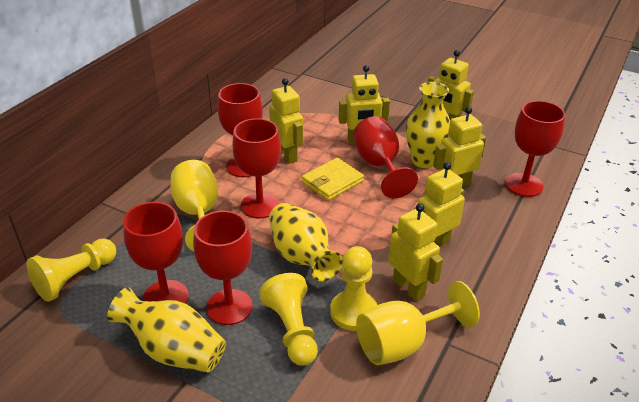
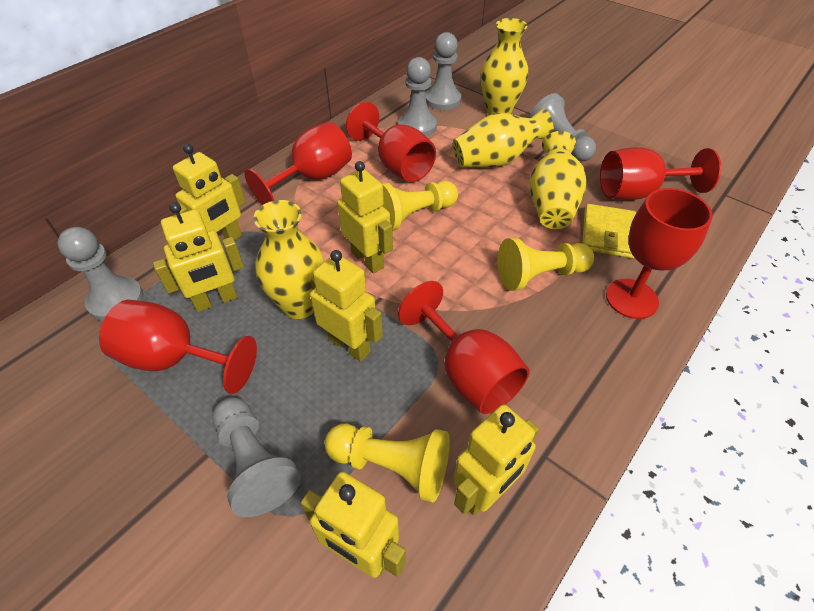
grey pawn: none = 0 -> [57,227,144,321] [212,397,301,517] [398,57,437,137] [426,32,461,110] [529,93,596,161] = 5
yellow goblet: [170,160,218,251] [356,281,480,365] = 2 -> none = 0
yellow vase: [107,287,226,372] [269,203,343,281] [406,82,450,168] = 3 -> [253,200,325,319] [453,108,554,167] [481,18,528,115] [529,131,587,229] = 4

